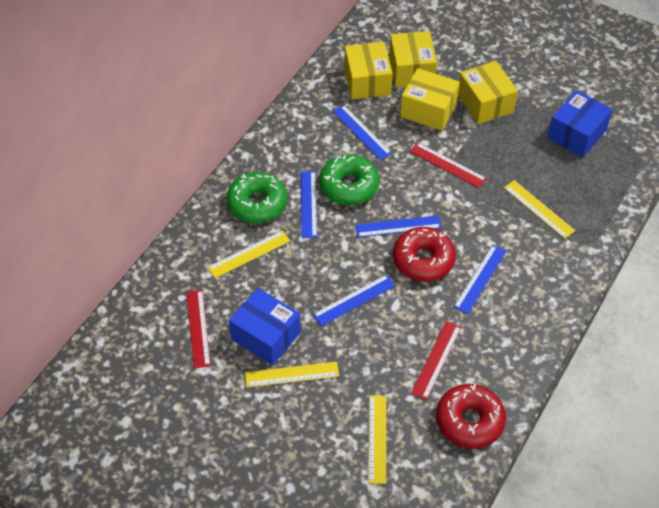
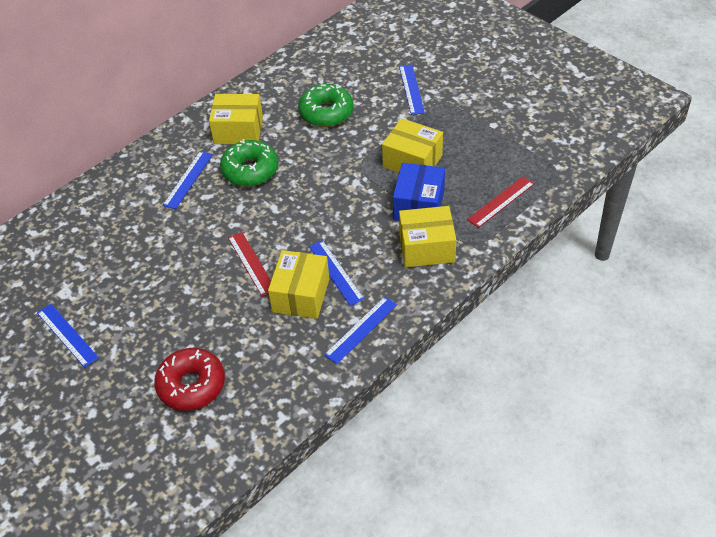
blue box: [229,288,301,365] [547,90,613,158] = 2 -> [393,163,445,221] = 1
red donut: [393,227,456,282] [436,384,506,449] = 2 -> [154,348,225,411] = 1
red ruler: [186,290,211,368] [410,142,487,188] [411,321,461,400] = 3 -> [228,232,271,297] [467,176,534,228] = 2
yellow ruler: [207,230,290,278] [245,362,339,387] [368,395,386,484] [504,180,575,239] = 4 -> none = 0

